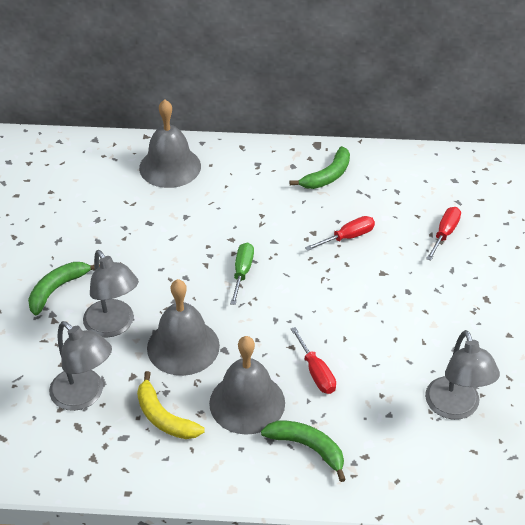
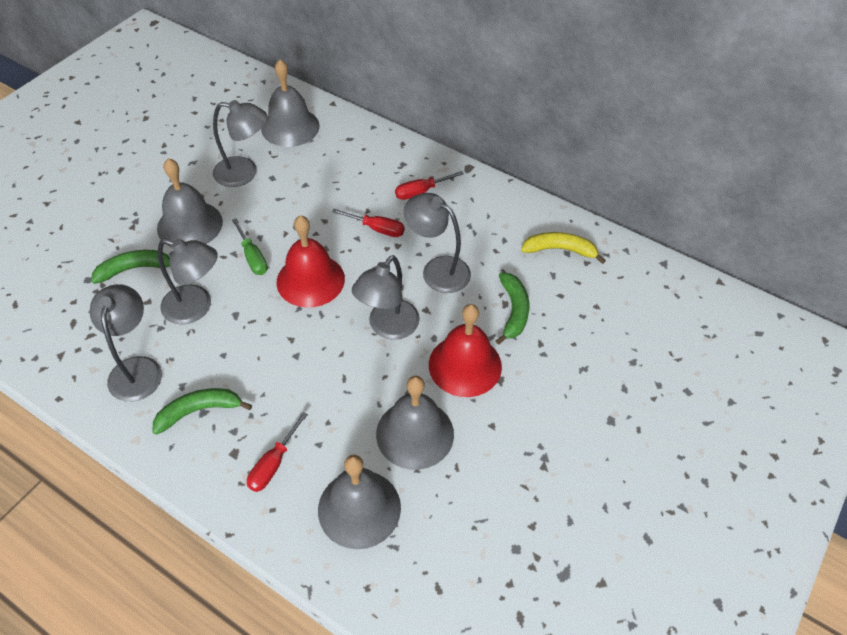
grey bell: [139,99,201,188] [147,279,220,376] [209,336,285,435] = 3 -> [157,158,223,247] [261,59,320,147] [318,455,401,549] [376,376,454,470] = 4
grey lamp: [49,321,112,411] [83,250,139,337] [425,330,500,420] = 3 -> [90,284,162,402] [157,238,218,324] [213,100,267,187] [352,255,420,340] [404,193,471,293] = 5
red bell: none = 0 -> [277,215,345,308] [429,304,502,397] = 2

